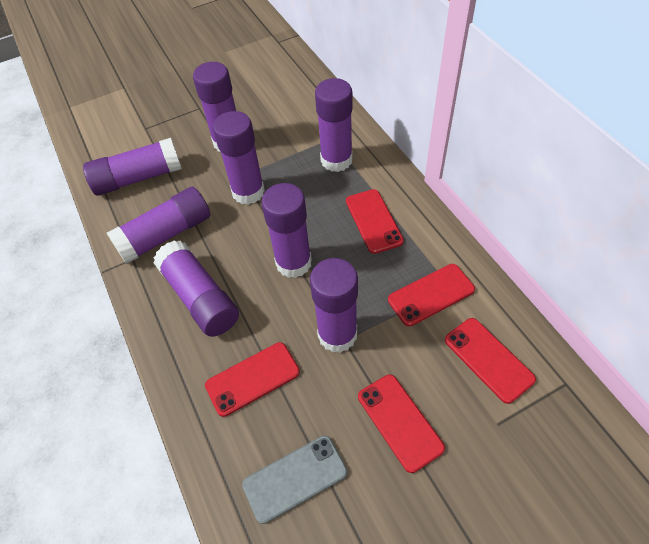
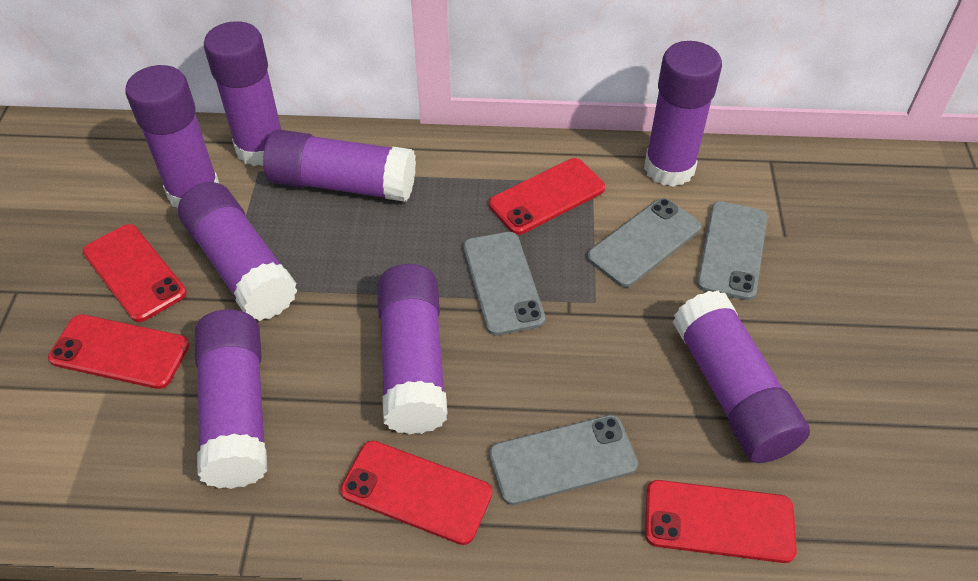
grey phone: [242,436,347,524] = 1 -> [463,232,545,336] [489,415,638,505] [587,198,701,287] [697,201,767,300] = 4

